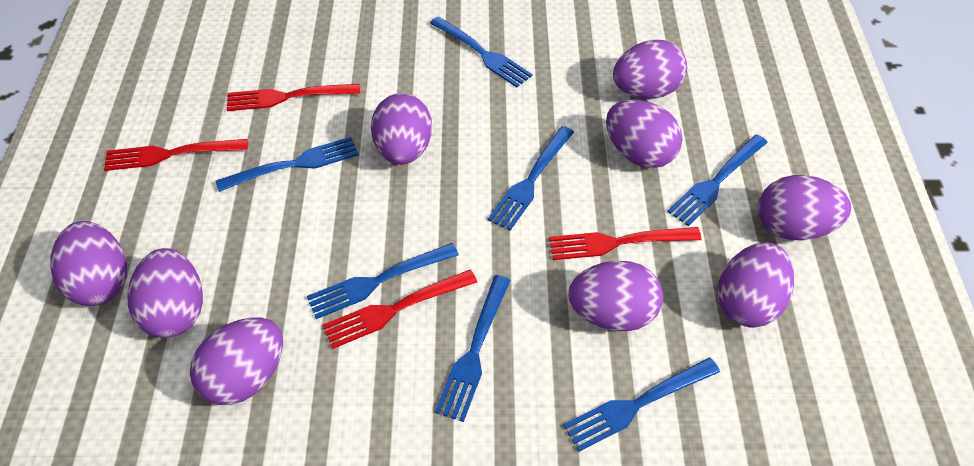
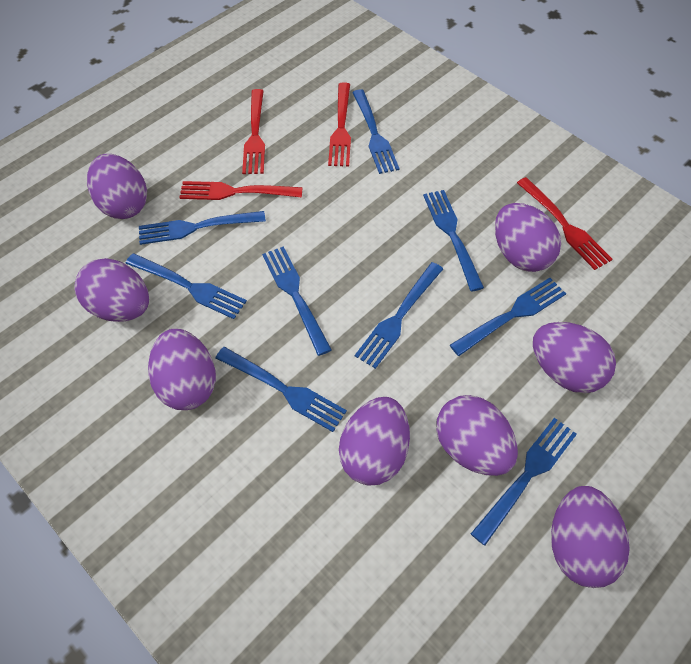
blue fork: [215,137,359,192] [307,243,459,319] [430,16,533,87] [435,275,511,422] [488,126,574,231] [563,357,720,452] [667,134,768,226] = 7 -> [125,253,247,319] [139,211,266,245] [216,347,347,432] [262,246,332,356] [352,89,400,174] [355,262,443,369] [423,190,484,292] [450,278,566,356] [471,418,577,546] = 9
purple egg: [50,221,127,306] [128,248,203,338] [190,317,283,405] [371,93,432,165] [568,261,663,331] [606,100,683,168] [613,40,687,99] [717,242,794,328] [758,175,851,240] = 9 -> [75,258,149,322] [87,154,147,219] [148,329,216,410] [339,397,410,486] [436,395,518,476] [495,203,561,272] [533,322,616,393] [551,486,630,588] = 8

